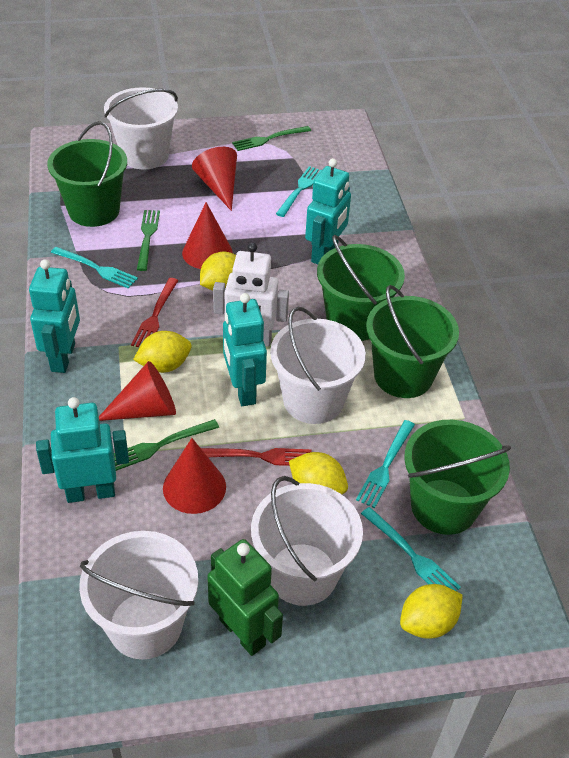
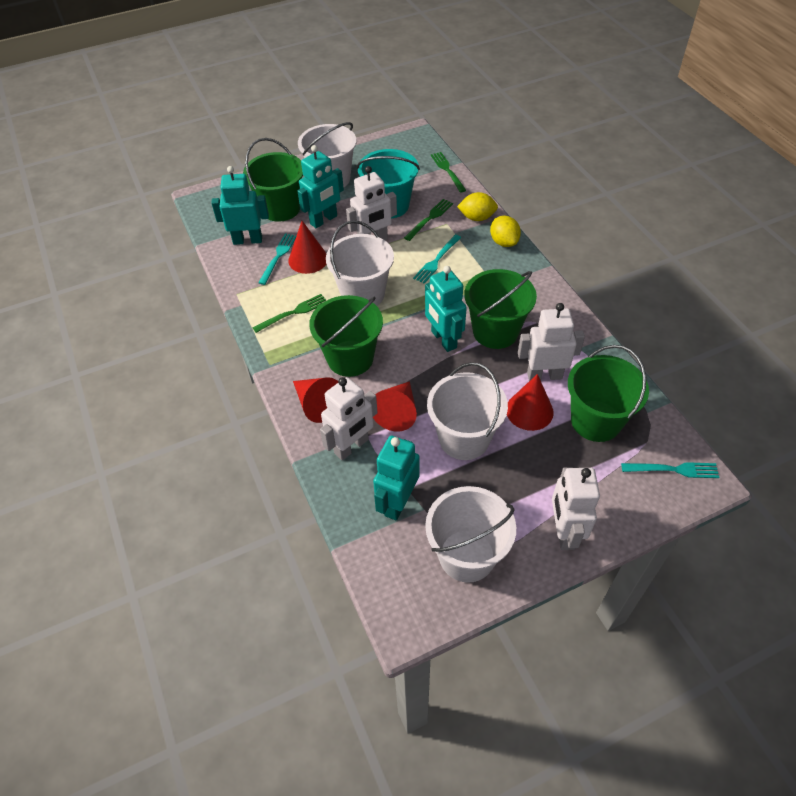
green robot: [207,539,283,656] = 1 -> none = 0
red fork: [131,278,179,347] [201,448,311,466] = 2 -> none = 0
turquoise bucket: none = 0 -> [357,149,420,218] = 1
turquoise fork: [51,247,138,288] [276,166,322,217] [356,420,415,508] [361,507,461,591] = 4 -> [258,233,296,285] [413,235,461,284] [621,462,720,478] = 3
white robot: [213,242,289,347] = 1 -> [320,377,378,461] [346,166,397,240] [518,303,585,381] [552,467,600,550] = 4
yellow lemon: [133,331,192,373] [200,252,236,291] [289,452,348,494] [400,584,463,639] = 4 -> [457,192,498,221] [490,216,521,247] = 2

